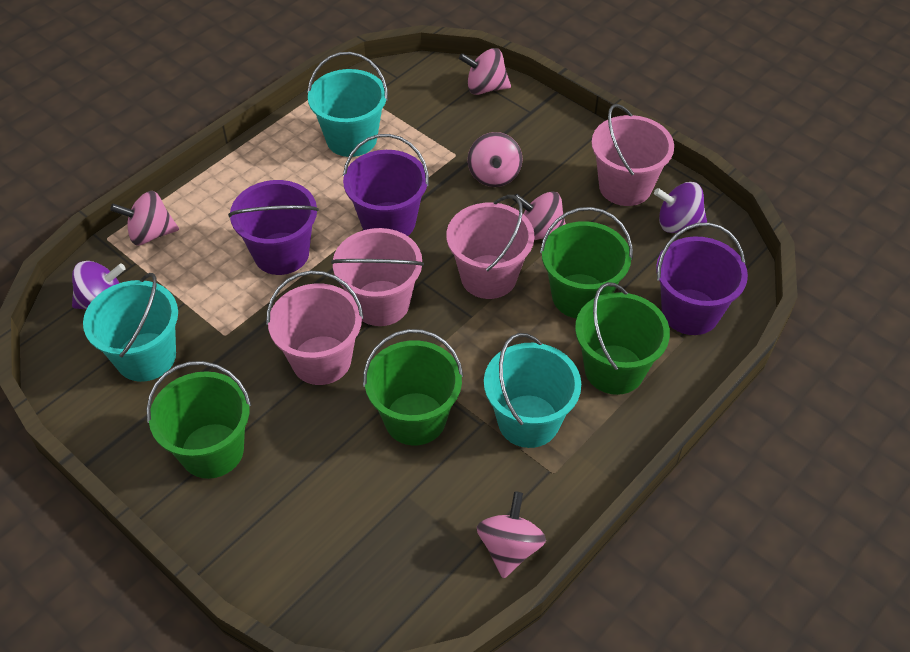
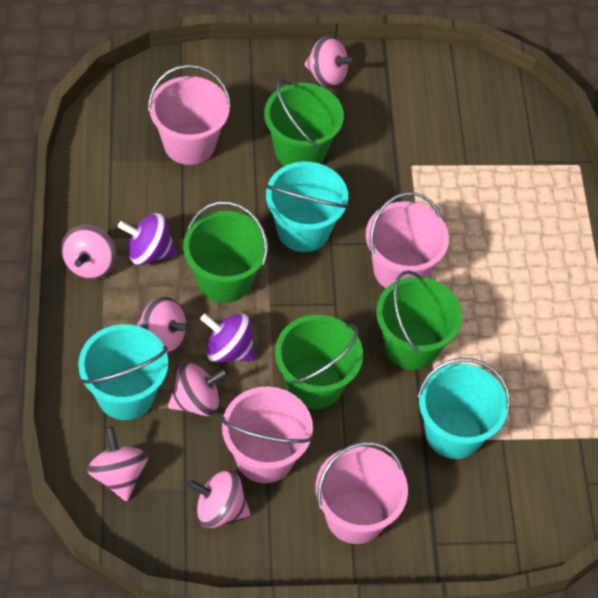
pink spinning top: [110,191,179,245] [459,48,511,95] [468,132,523,187] [477,491,546,579] [512,192,566,240] = 5 -> [61,225,116,280] [87,427,148,501] [137,296,191,355] [168,362,229,416] [187,470,250,528] [304,36,356,88] = 6
purple bucket: [228,180,319,275] [343,134,429,236] [656,223,748,335] = 3 -> none = 0

